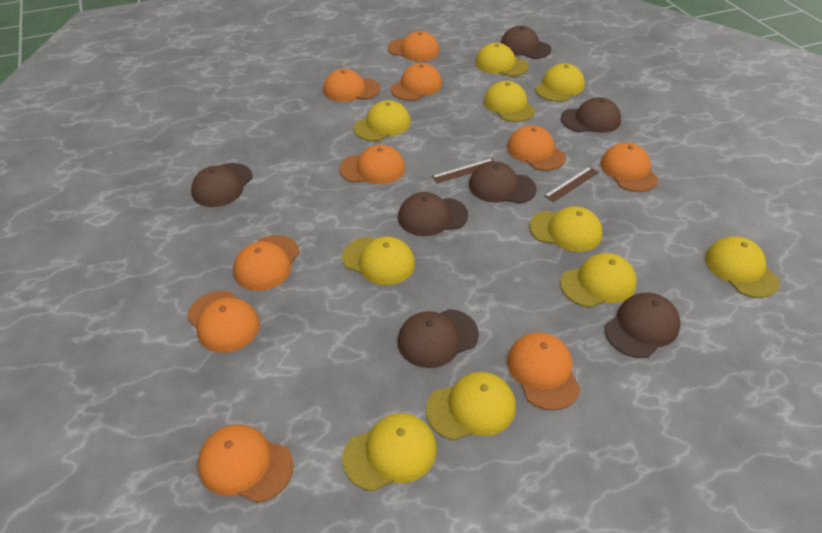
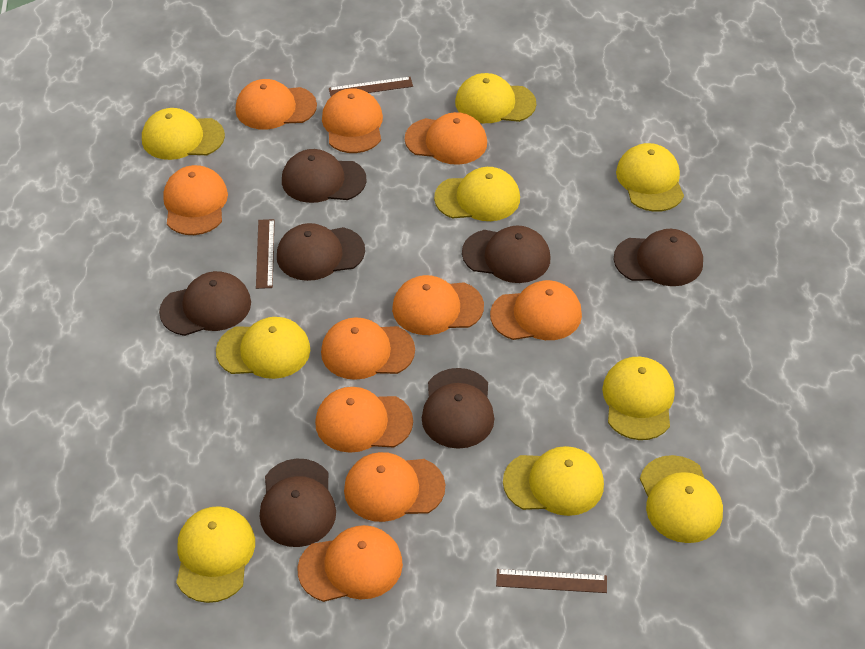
brown ruler: [432,158,494,184] [544,167,599,202] = 2 -> [256,219,275,289] [329,77,413,96] [496,569,607,593] = 3
yellow cap: [342,236,415,285] [342,413,437,491] [353,100,411,141] [426,372,516,440] [475,43,529,77] [484,81,535,122] [529,206,602,252] [535,63,585,102] [560,253,637,307] [705,236,780,298] = 10 -> [142,108,225,160] [176,506,255,603] [216,317,310,379] [434,167,520,221] [455,73,536,123] [503,446,604,516] [602,357,675,440] [616,143,684,212] [640,455,723,543] = 9

